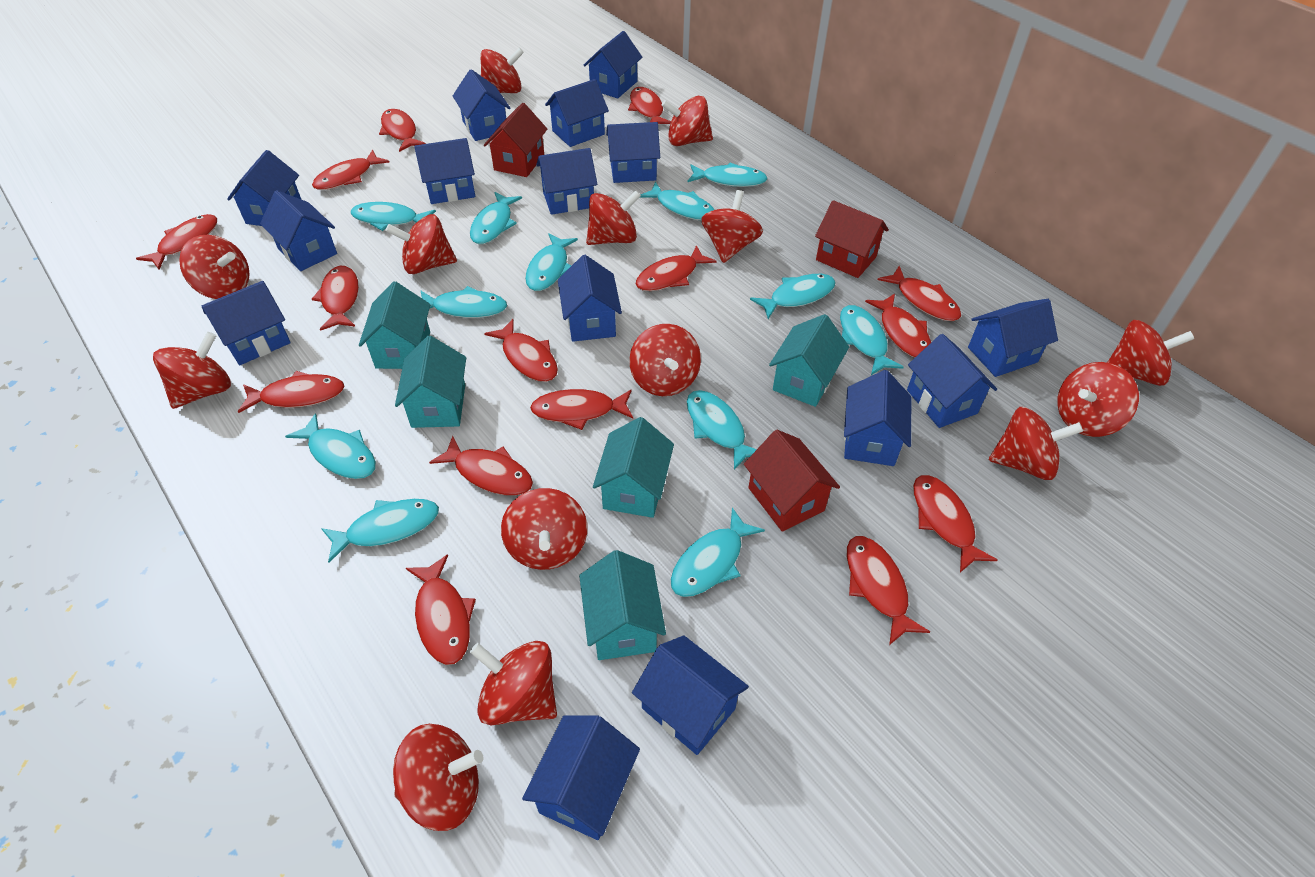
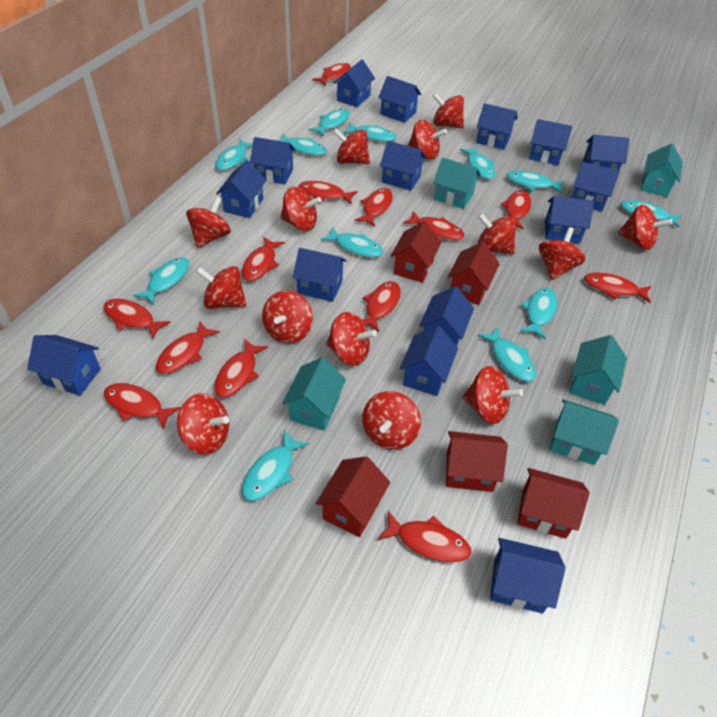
red fish: [136,214,217,270] [238,371,344,413] [312,150,389,190] [312,266,359,331] [379,109,426,152] [406,554,476,665] [429,436,533,496] [484,319,558,382] [530,389,633,430] [628,87,671,124] [635,245,717,291] [847,536,930,645] [865,294,931,358] [878,266,961,321] [913,475,997,572] = 15 -> [103,299,171,339] [104,383,181,430] [156,321,220,374] [214,339,268,397] [242,237,285,281] [298,181,358,205] [312,62,351,86] [354,188,393,227] [362,281,401,332] [378,511,471,562] [403,211,465,240] [500,190,531,229] [584,272,652,303] = 13
red house: [484,103,547,177] [744,430,840,532] [815,200,889,278] = 3 -> [316,456,390,537] [391,221,442,283] [446,431,508,492] [448,242,500,305] [517,468,589,539] = 5

